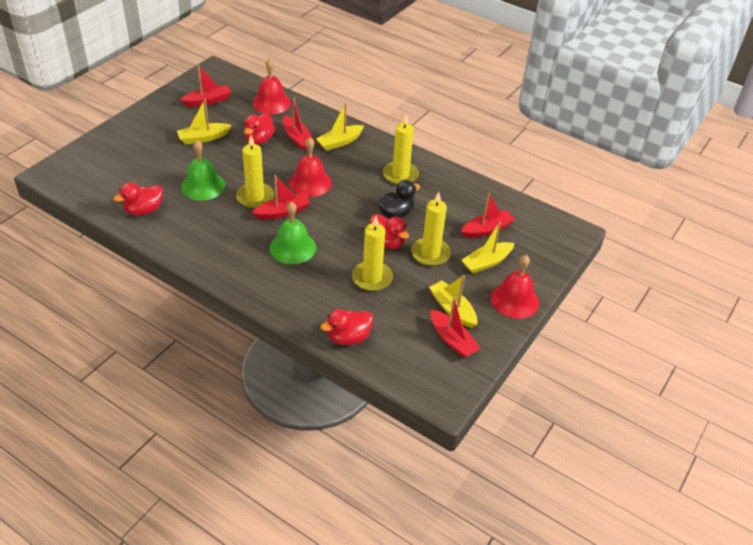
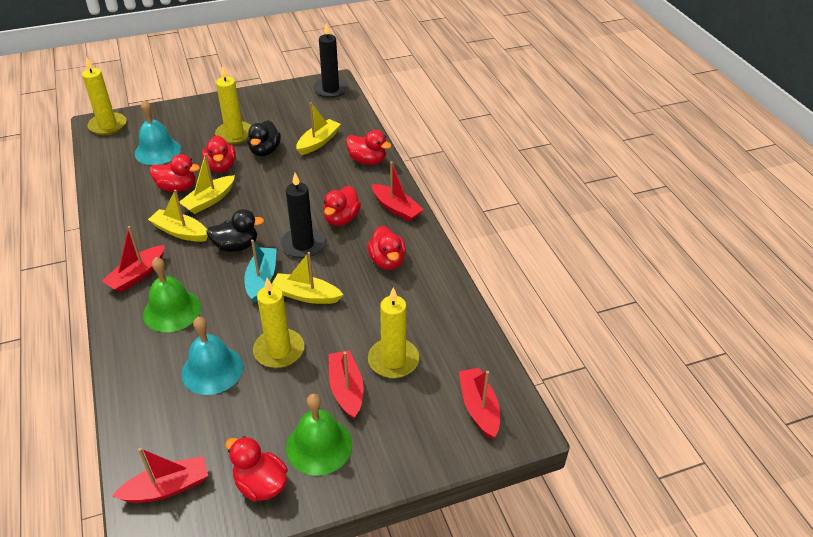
black candle: none = 0 -> [280,173,325,258] [313,23,348,98] = 2
black duck: [378,180,420,218] = 1 -> [206,209,264,252] [247,120,281,156] = 2
red bell: [252,58,291,114] [289,137,332,197] [491,255,539,319] = 3 -> none = 0
red duck: [114,182,163,216] [244,113,275,144] [321,309,373,345] [369,214,409,249] = 4 -> [150,154,200,192] [202,135,236,172] [225,436,288,502] [323,186,361,226] [346,130,392,165] [367,226,406,270] = 6
turquoise bell: none = 0 -> [134,100,181,165] [181,317,243,395] = 2
turquoise boat: none = 0 -> [244,240,277,303] = 1

